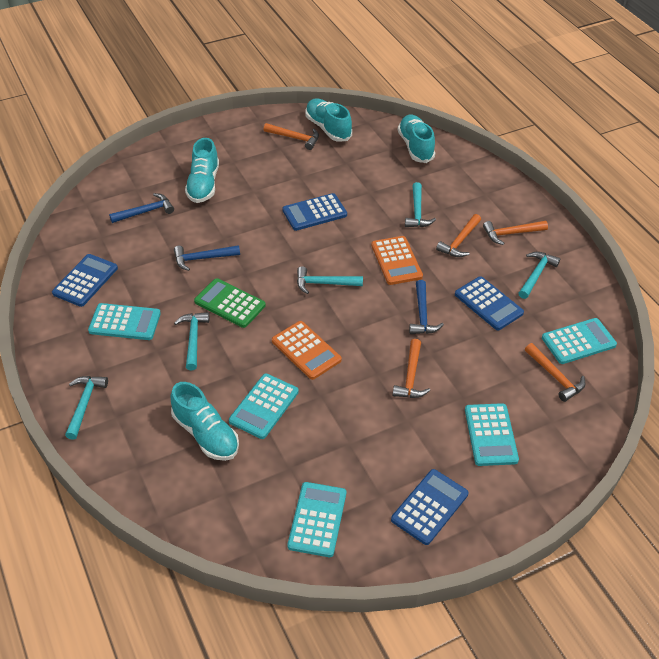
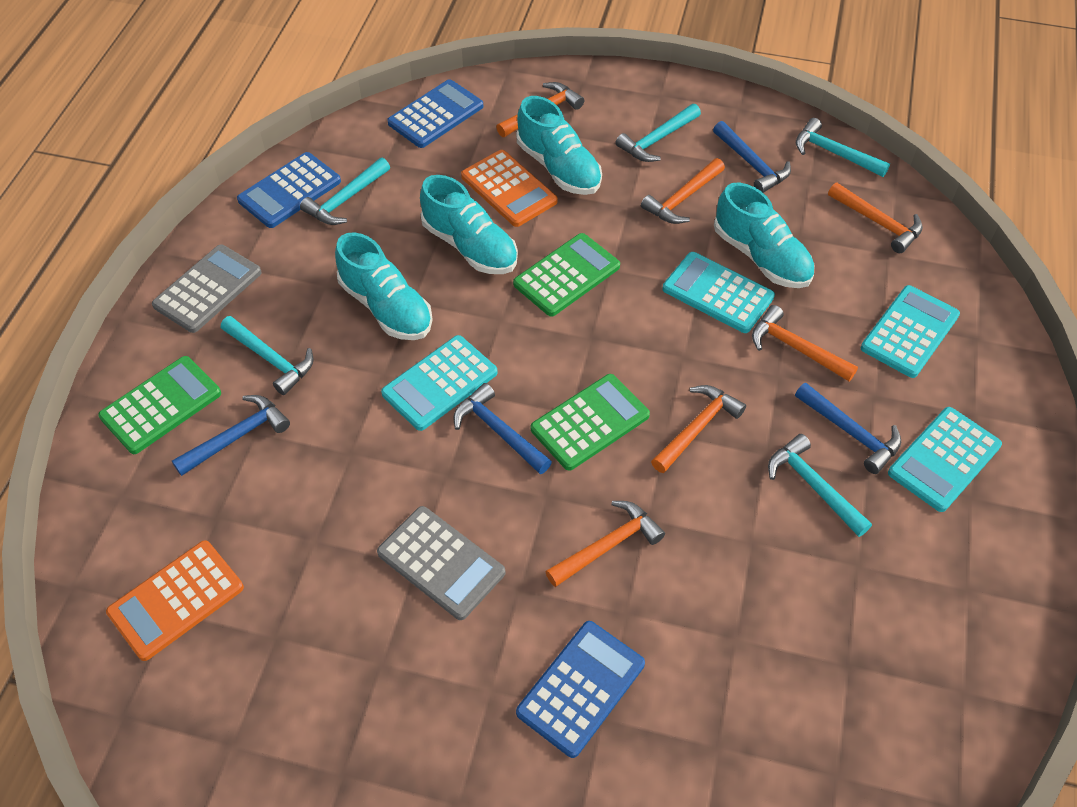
blue calculator: [52,254,118,307] [282,193,347,231] [391,469,469,545] [455,276,524,330] = 4 -> [237,152,341,228] [387,79,483,148] [516,621,645,758] = 3
blue hammer: [109,193,174,223] [174,245,240,271] [409,280,444,334] = 3 -> [172,395,290,476] [453,383,552,474] [713,121,791,193] [795,383,901,474] = 4
green calculator: [194,278,266,328] = 1 -> [98,356,221,454] [513,233,620,317] [531,374,650,471] = 3
grey calculator: none = 0 -> [152,244,262,333] [377,506,505,620] = 2
orange hammer: [264,123,319,150] [392,339,430,398] [436,214,481,257] [483,221,548,245] [525,343,586,402] = 5 -> [496,82,584,137] [545,501,665,587] [641,158,725,224] [651,385,746,473] [752,305,858,381] [828,182,923,253] = 6
turquoise calculator: [88,303,161,340] [229,373,299,439] [288,482,346,557] [465,403,519,466] [542,318,617,364] = 5 -> [381,335,498,431] [662,252,775,333] [860,285,960,378] [888,407,1002,512] = 4

